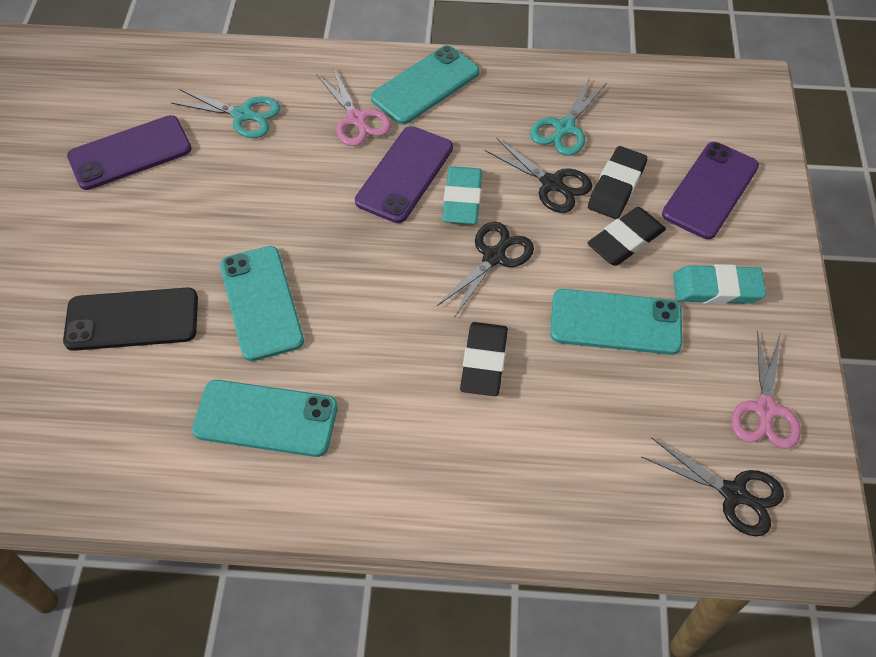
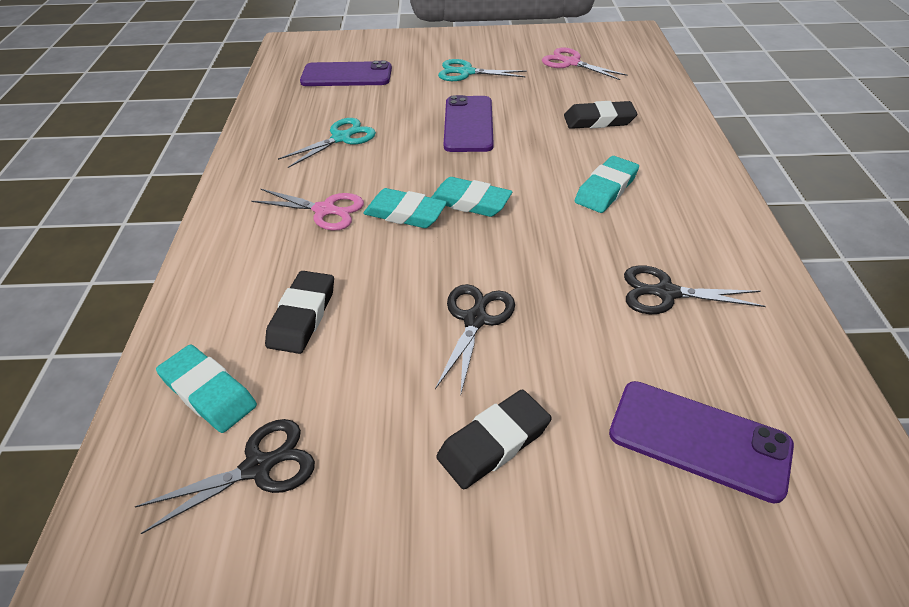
black phone: [63,287,198,351] = 1 -> none = 0
turquoise eraser: [442,166,482,224] [673,264,766,304] = 2 -> [156,344,257,433] [363,188,447,228] [431,177,513,217] [575,156,639,213] = 4
turquoise phone: [192,380,338,457] [220,246,304,361] [371,46,479,124] [550,289,682,355] = 4 -> none = 0

